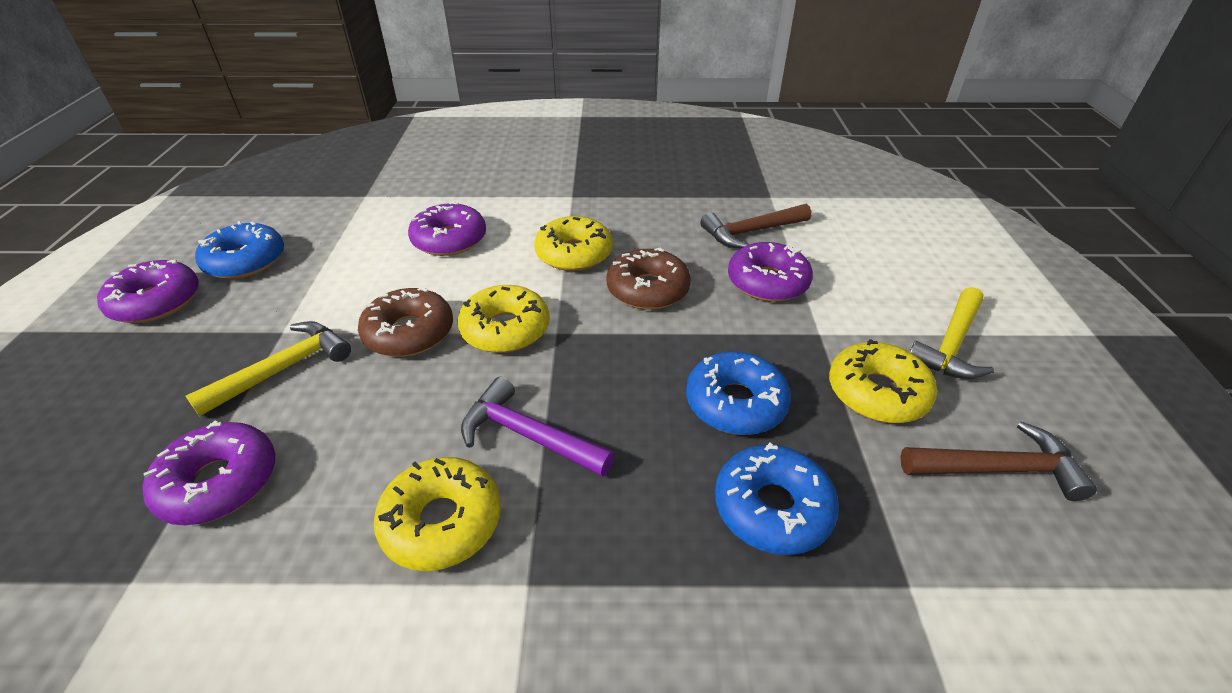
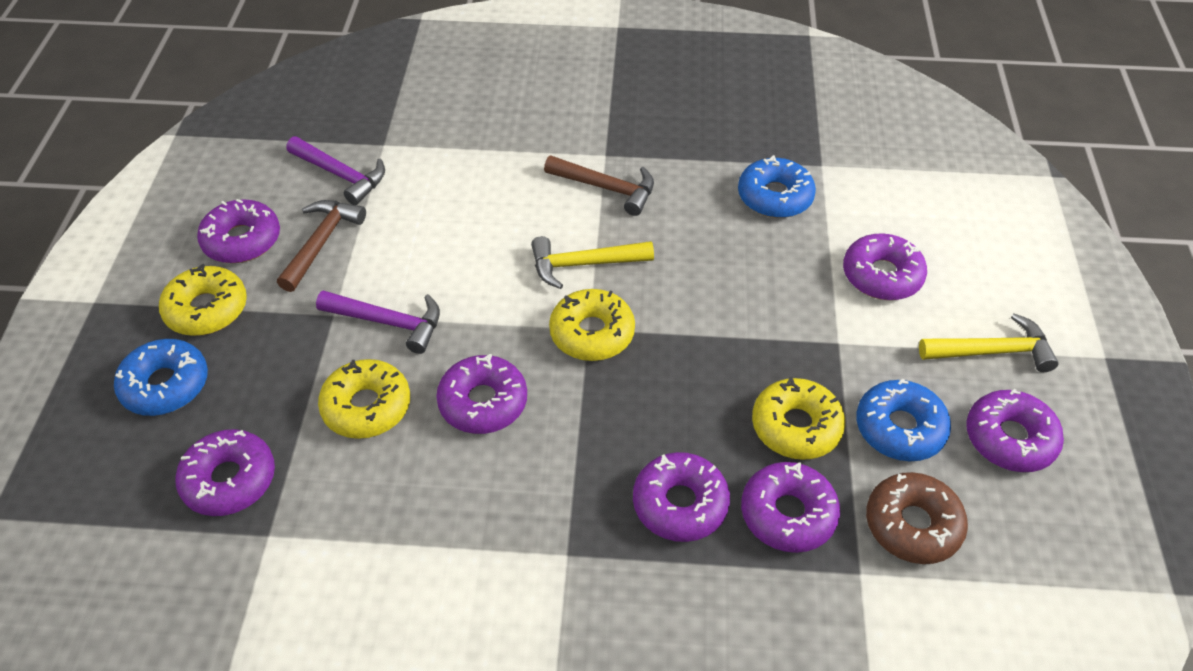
brown donut: [358,287,453,357] [607,247,691,310] = 2 -> [866,472,968,564] = 1
purple donut: [97,259,199,323] [143,420,275,525] [408,201,486,256] [728,242,813,302] = 4 -> [175,429,275,516] [197,199,280,263] [436,354,527,434] [633,452,730,542] [741,462,840,553] [843,234,927,300] [966,388,1064,472] = 7
purple hammer: [461,377,615,477] = 1 -> [286,137,385,205] [316,290,440,354] = 2

